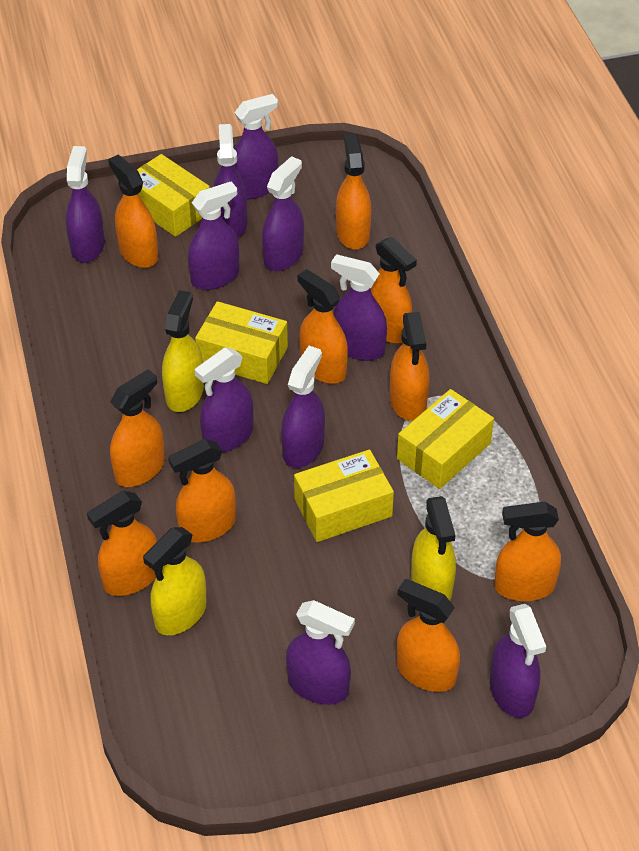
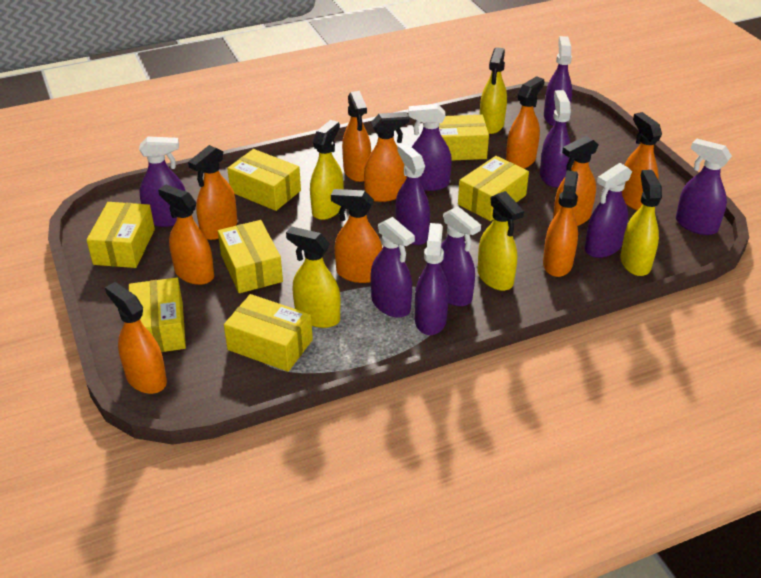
yellow box: [137,154,210,237] [195,301,288,384] [294,449,394,542] [397,389,494,489] = 4 -> [87,202,155,268] [129,278,186,352] [218,220,283,293] [224,294,313,372] [227,149,301,211] [439,115,489,160] [458,156,529,221] = 7
yellow spray bottle: [143,527,207,635] [162,290,204,412] [411,496,456,601] = 3 -> [286,227,341,328] [310,120,344,220] [478,191,524,291] [480,47,507,134] [621,170,662,276] = 5

